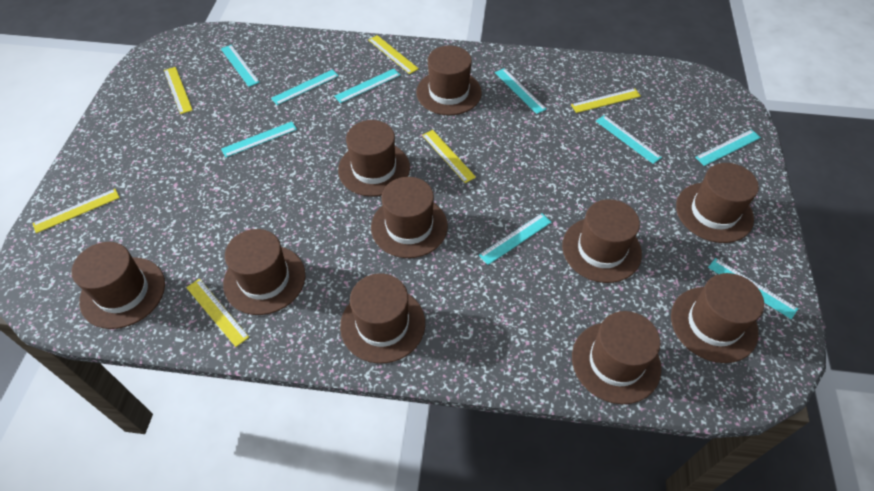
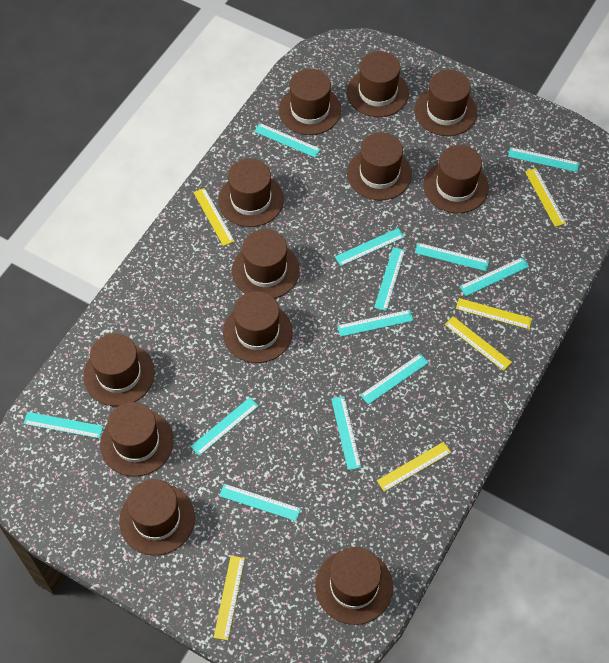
brown hat: [72,242,165,329] [223,229,305,315] [338,120,410,197] [340,273,425,363] [371,177,448,258] [416,46,482,115] [562,199,642,283] [572,311,661,404] [671,273,764,363] [676,163,759,243] = 10 -> [83,334,155,406] [100,402,174,477] [119,479,195,556] [218,158,284,227] [223,291,293,363] [232,229,300,299] [279,69,341,135] [315,547,393,625] [347,51,409,117] [347,132,412,201] [415,70,477,136] [424,145,489,213] = 12
turquoise ruler: [221,45,260,87] [221,122,297,157] [271,70,338,105] [334,69,400,103] [479,213,552,265] [495,68,547,114] [596,115,662,164] [695,129,761,166] [708,258,798,319] = 9 -> [23,412,103,439] [190,397,259,456] [219,484,301,521] [254,123,321,157] [331,396,361,470] [335,228,404,266] [337,310,414,337] [360,353,429,405] [374,247,405,311] [415,243,489,271] [459,257,529,296] [508,147,579,172] = 12

